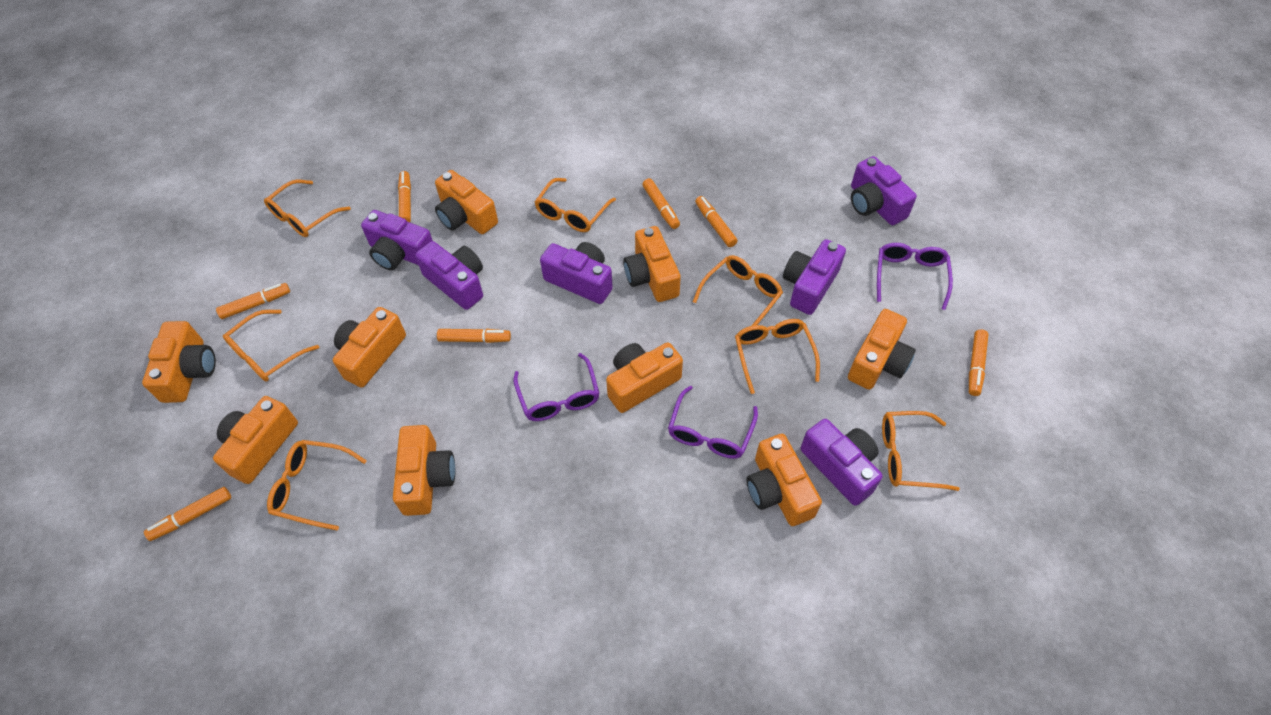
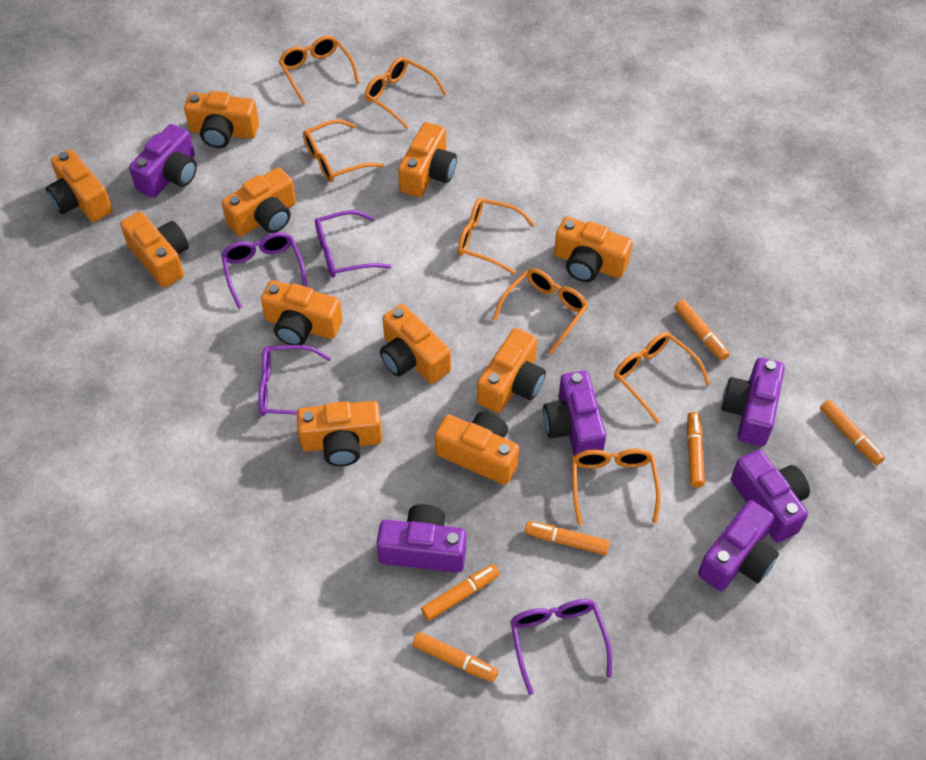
orange camera: [142,321,216,403] [213,396,298,484] [333,307,406,388] [393,425,455,516] [435,170,498,234] [606,342,683,413] [623,226,681,302] [746,434,822,526] [848,309,916,390] = 9 -> [46,149,113,222] [120,212,189,288] [184,91,259,148] [221,167,296,236] [261,280,343,345] [297,401,382,466] [380,304,451,384] [398,122,457,197] [435,411,519,485] [477,328,546,413] [554,217,633,282] = 11
orange marker: [144,487,231,541] [216,283,290,319] [398,171,411,222] [437,329,511,343] [642,178,680,229] [695,196,738,247] [969,330,989,396] = 7 -> [413,632,498,682] [421,564,500,621] [525,521,610,555] [675,300,729,361] [687,412,705,488] [820,399,885,465] = 6
purple glasses: [513,353,600,421] [668,386,758,459] [877,243,953,310] = 3 -> [221,232,307,309] [258,345,331,416] [315,210,392,278] [510,599,612,695] = 4

